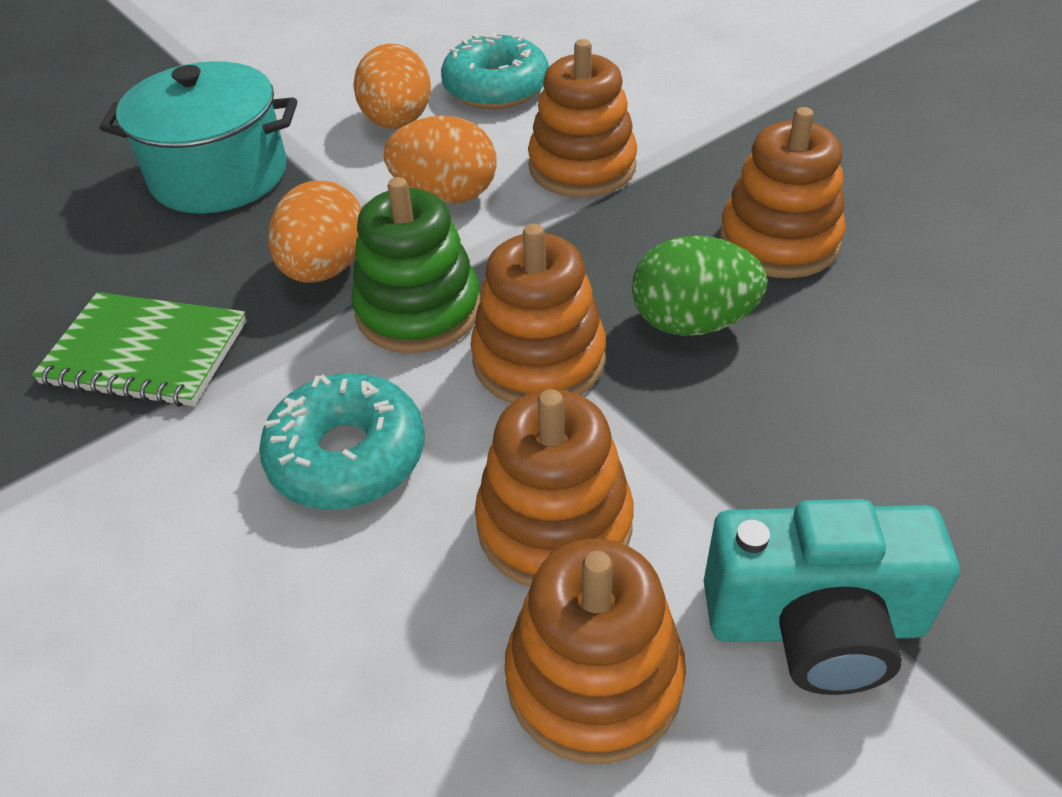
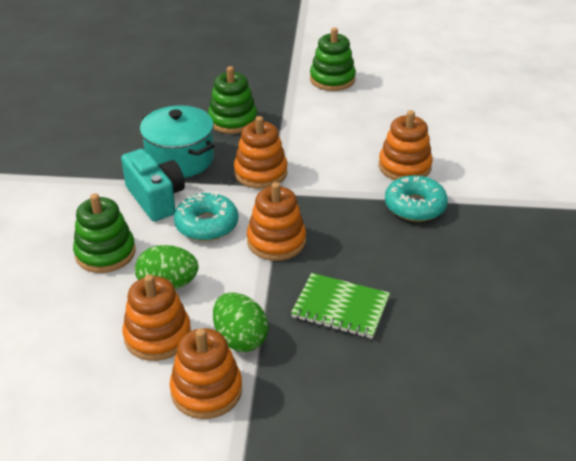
green egg: [632,235,767,336] = 1 -> [135,245,198,290] [213,293,269,352] = 2
green stacking toy: [351,177,480,353] = 1 -> [73,193,136,273] [208,66,257,134] [310,27,356,91] = 3
orange egg: [268,181,362,283] [353,44,431,129] [384,116,497,203] = 3 -> none = 0

